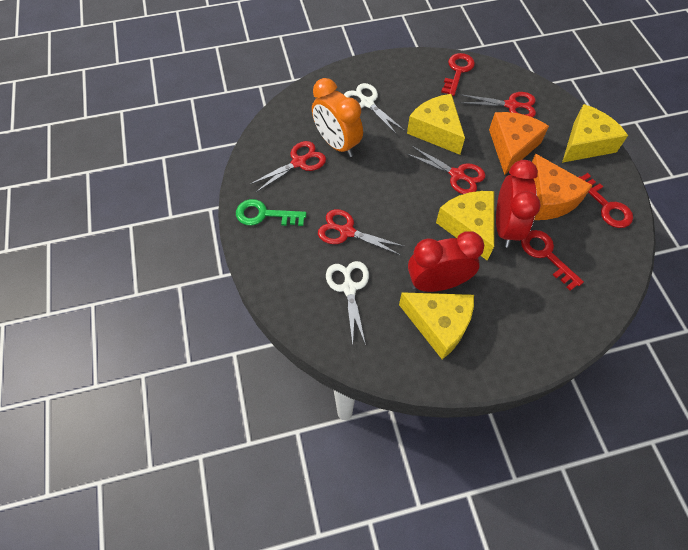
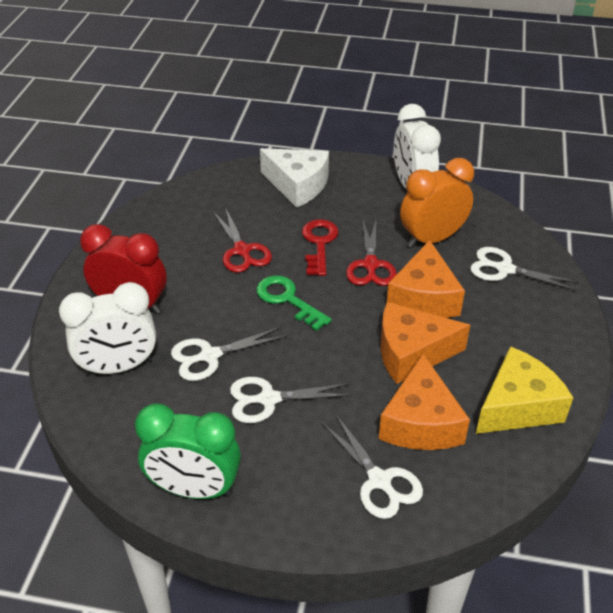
green clock: none = 0 -> [135,404,241,499] = 1
orange cheese: [489,112,549,175] [532,154,593,220] = 2 -> [379,354,470,450] [380,302,470,384] [387,240,465,318] = 3
red clock: [408,231,484,292] [496,160,541,248] = 2 -> [80,224,167,314] = 1
red key: [441,53,475,96] [521,230,584,291] [579,173,633,228] = 3 -> [302,219,338,276] = 1
red scissors: [249,141,326,192] [318,209,405,255] [407,146,485,194] [461,92,536,118] = 4 -> [213,209,272,273] [346,221,397,286] = 2
white cheese: none = 0 -> [260,148,329,208] = 1
white clock: none = 0 -> [59,282,156,375] [394,104,441,190] = 2
white scissors: [326,261,369,345] [344,83,405,135] = 2 -> [171,327,287,381] [230,377,353,423] [322,415,423,519] [470,247,579,291] = 4
yellow cheese: [399,292,474,359] [407,94,465,155] [436,191,494,260] [562,104,628,163] = 4 -> [476,346,573,434] = 1

